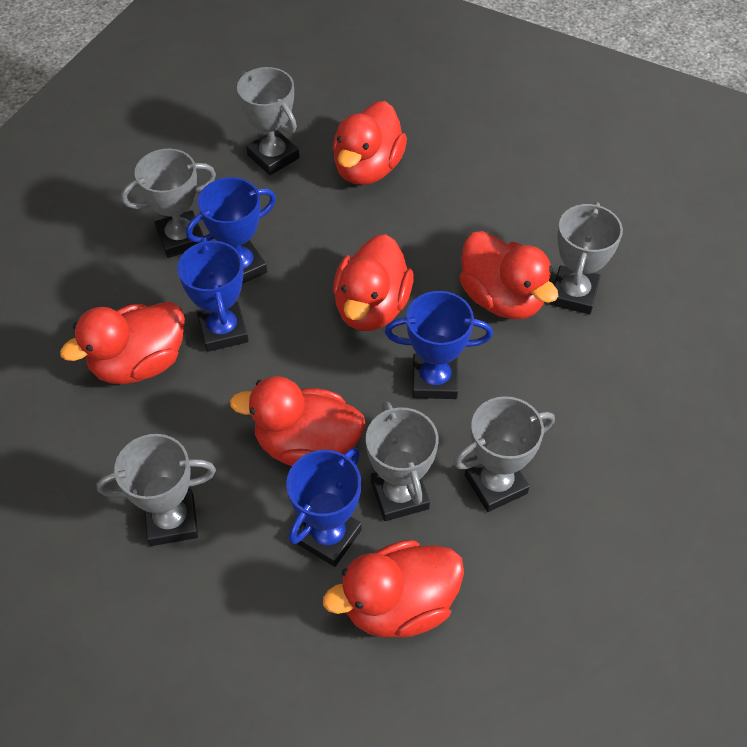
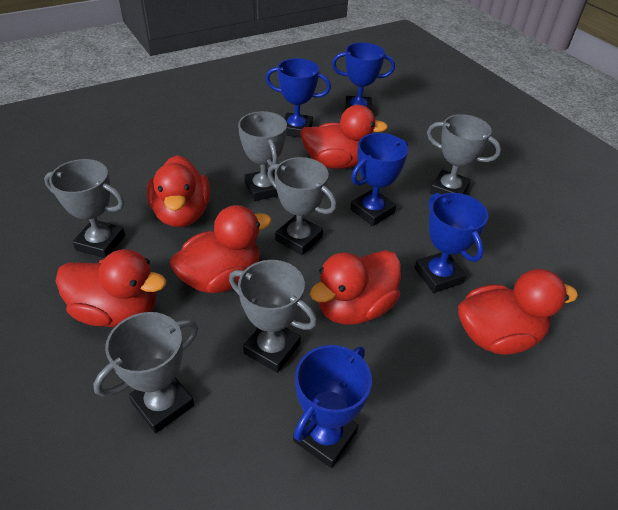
blue trophy: [177,238,249,352] [186,177,276,284] [286,448,362,567] [385,291,493,399] = 4 -> [265,58,331,138] [293,345,372,468] [332,42,395,111] [350,133,408,226] [415,193,488,293] = 5

